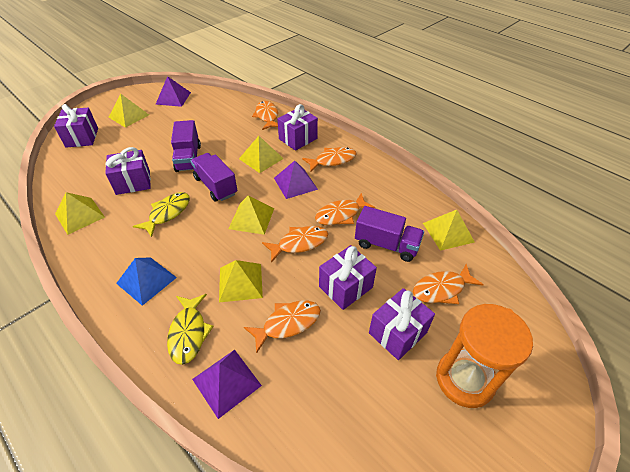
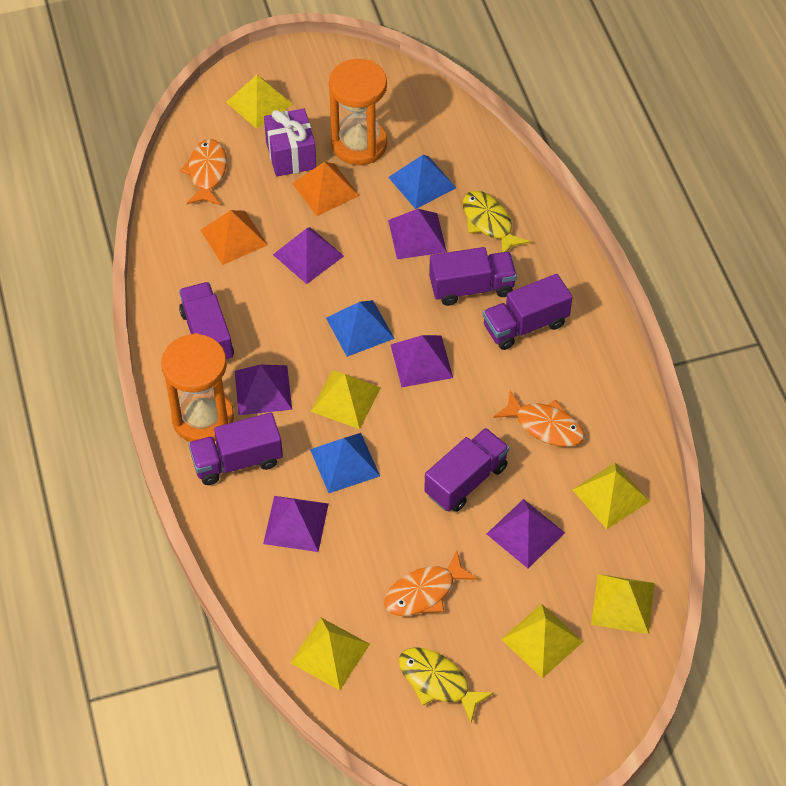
blue pyramid: [116,257,177,306] = 1 -> [310,433,380,493] [326,300,395,357] [388,155,456,209] = 3
orange fish: [244,301,321,354] [252,101,278,130] [262,226,328,263] [302,147,357,171] [315,193,375,225] [413,264,484,304] = 6 -> [180,139,227,205] [384,550,478,616] [493,390,585,447] = 3
orange hourglass: [436,304,533,408] = 1 -> [161,333,234,442] [329,59,387,165] = 2
orange pyramid: none = 0 -> [200,210,267,265] [292,162,359,216] = 2
purple gift: [54,104,98,148] [105,147,151,195] [277,104,318,151] [319,245,377,310] [369,288,435,360] = 5 -> [264,109,316,177] = 1
purple pyramid: [155,76,191,107] [192,350,262,419] [274,161,318,199] = 3 -> [235,364,292,415] [263,496,329,552] [273,227,344,284] [388,209,447,259] [391,335,453,387] [487,499,565,568] = 6
purple truck: [171,120,201,172] [191,153,237,201] [355,206,424,262] = 3 -> [179,282,234,362] [188,412,283,485] [424,428,509,512] [429,247,517,306] [483,274,572,350] = 5

